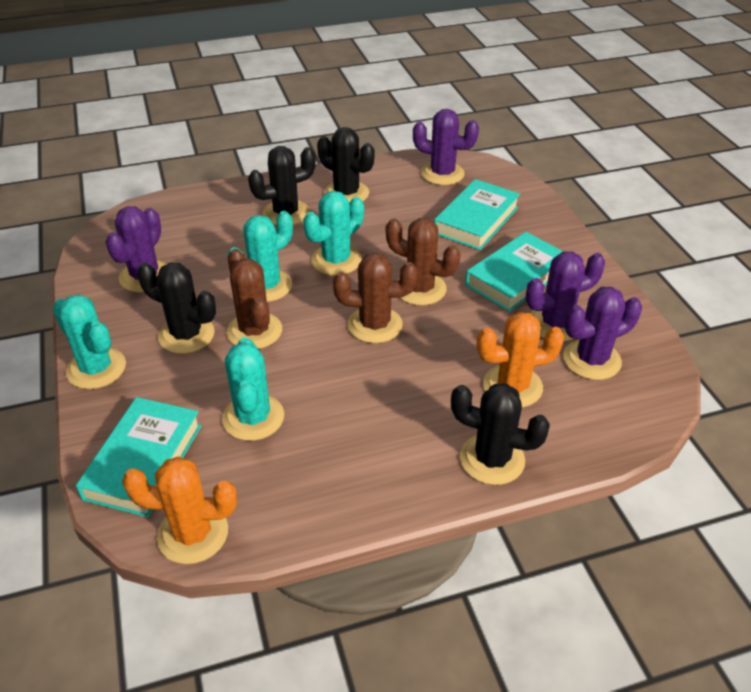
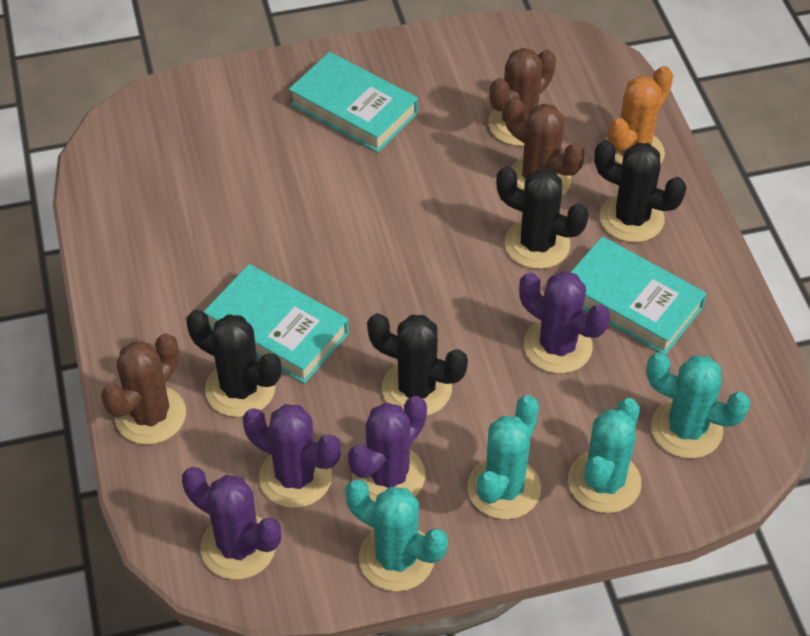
orange cactus: [122,456,237,564] [477,312,565,407] = 2 -> [605,66,673,165] = 1

